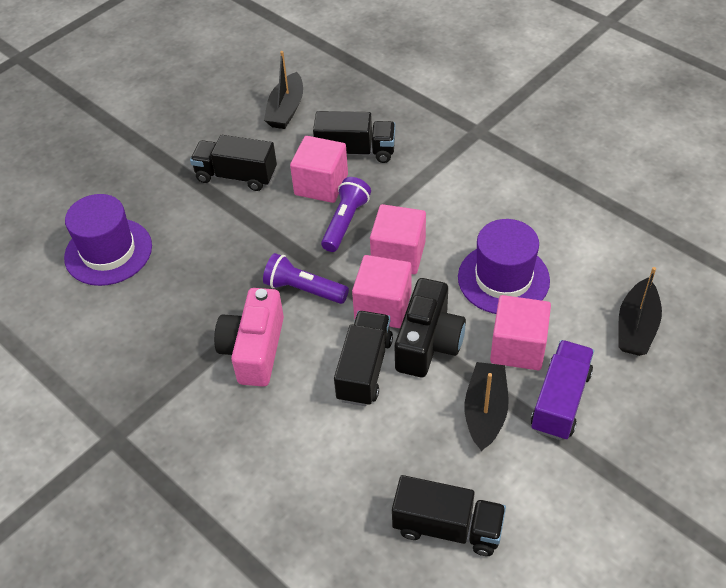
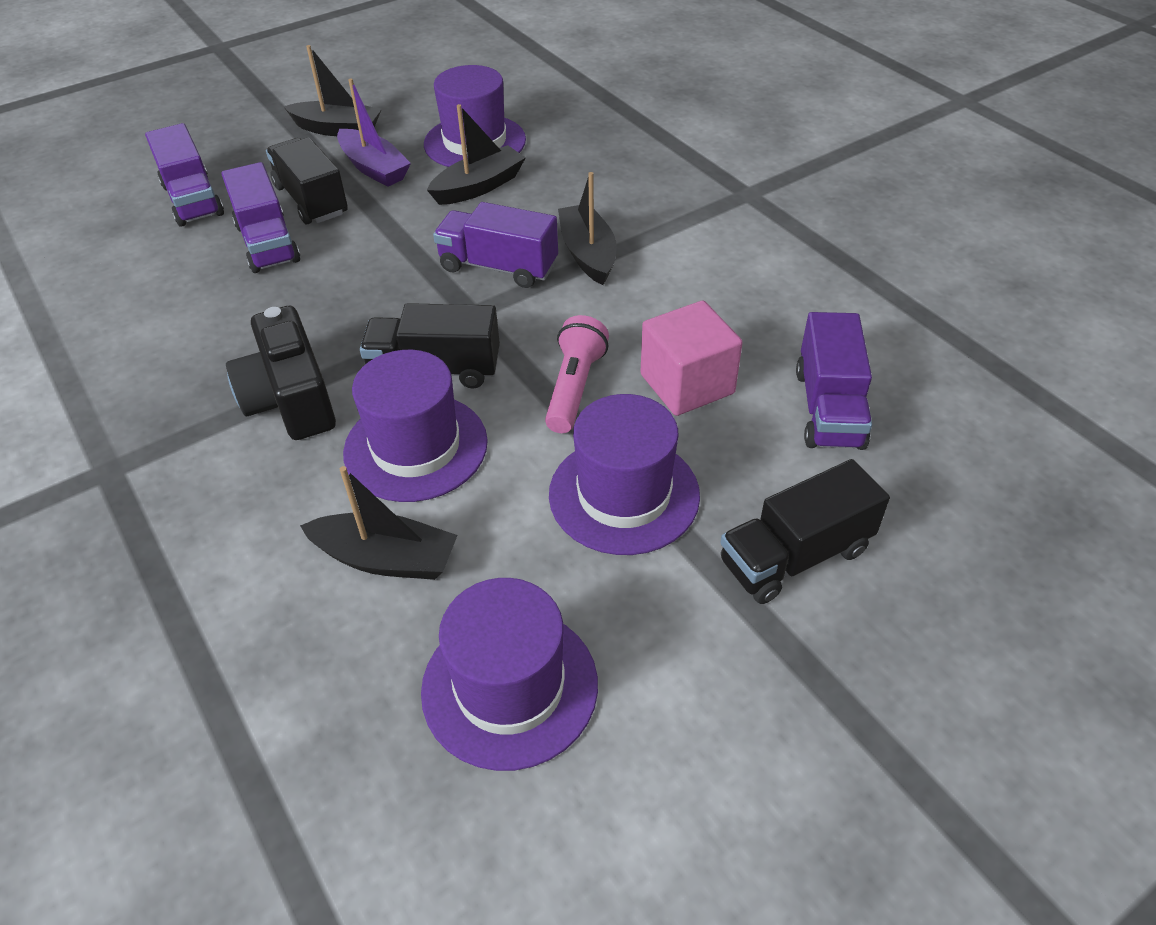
black boat: [264,51,303,129] [464,362,509,451] [618,267,662,356] = 3 -> [283,45,382,136] [300,466,458,580] [427,104,526,205] [558,172,617,285] = 4
black truck: [190,135,277,191] [313,111,396,163] [334,311,393,406] [392,475,506,556] = 4 -> [266,137,348,224] [360,303,500,389] [720,459,890,604] = 3
pink camera: [214,288,284,387] = 1 -> none = 0
pink cube: [290,136,348,203] [352,255,412,328] [370,204,426,274] [490,295,551,370] = 4 -> [641,301,743,416] = 1
pink flashlight: none = 0 -> [545,315,609,433] = 1
purple boat: none = 0 -> [337,78,411,187] = 1
purple flashlight: [263,253,349,304] [321,177,371,252] = 2 -> none = 0
purple hat: [64,194,152,286] [458,219,550,314] = 2 -> [343,350,488,502] [421,578,598,771] [424,65,526,167] [549,394,700,555] = 4
purple truck: [531,340,594,440] = 1 -> [145,123,224,227] [221,162,300,273] [433,202,558,288] [796,312,872,450] = 4

